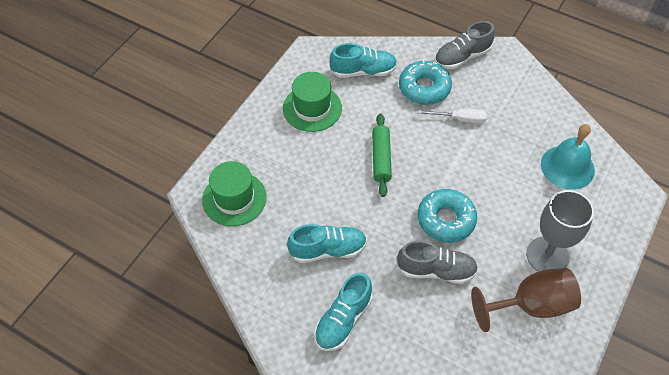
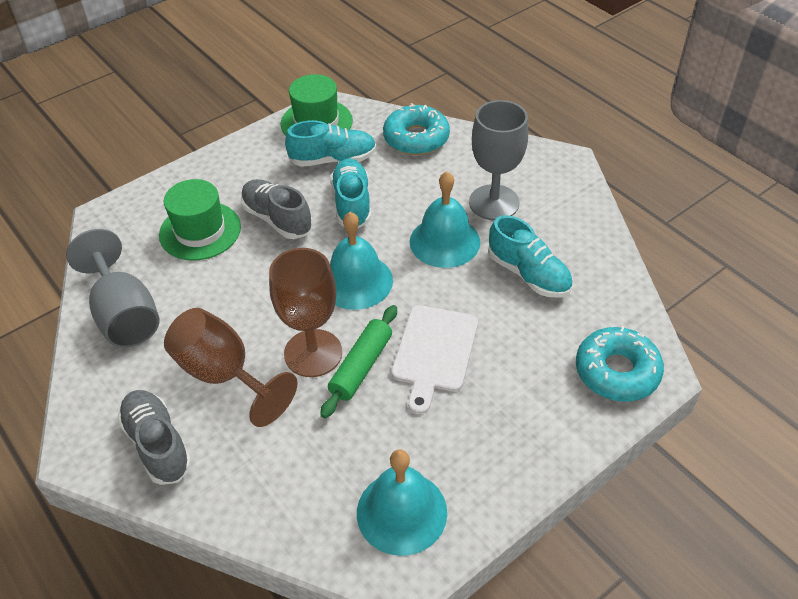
brown goblet: [471,268,581,332] = 1 -> [164,308,298,427] [269,248,342,377] = 2
grey goblet: [526,190,594,272] = 1 -> [66,229,160,348] [469,100,528,220] = 2
turquoise bell: [541,124,595,190] = 1 -> [330,212,393,310] [357,449,447,556] [410,171,480,268] = 3
white cutting board: none = 0 -> [391,305,478,414] = 1
white screwdriver: [417,109,487,123] = 1 -> none = 0

